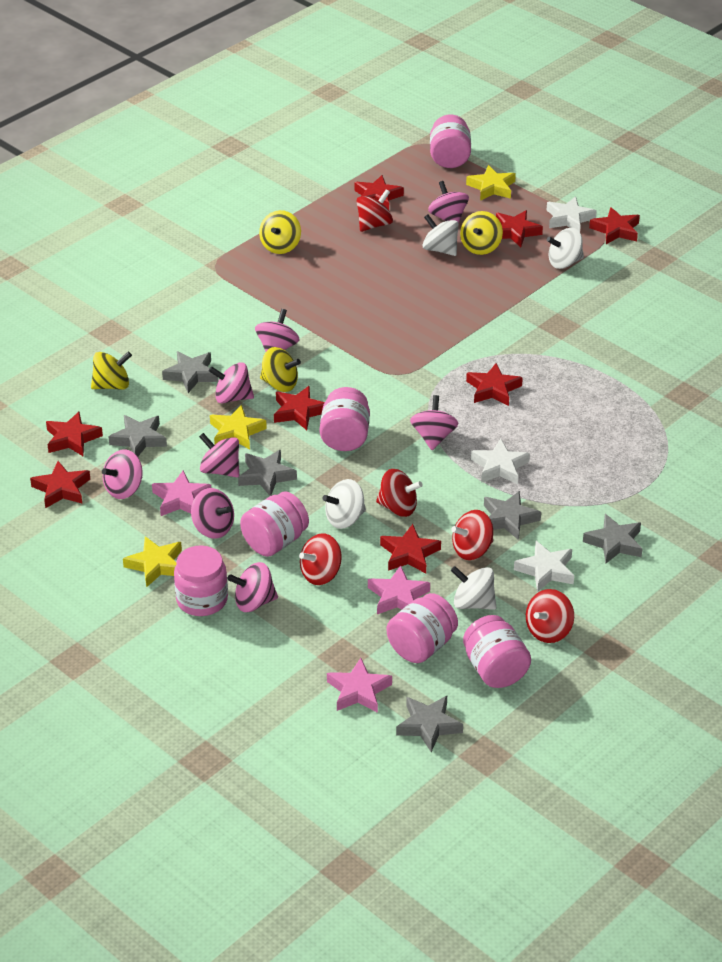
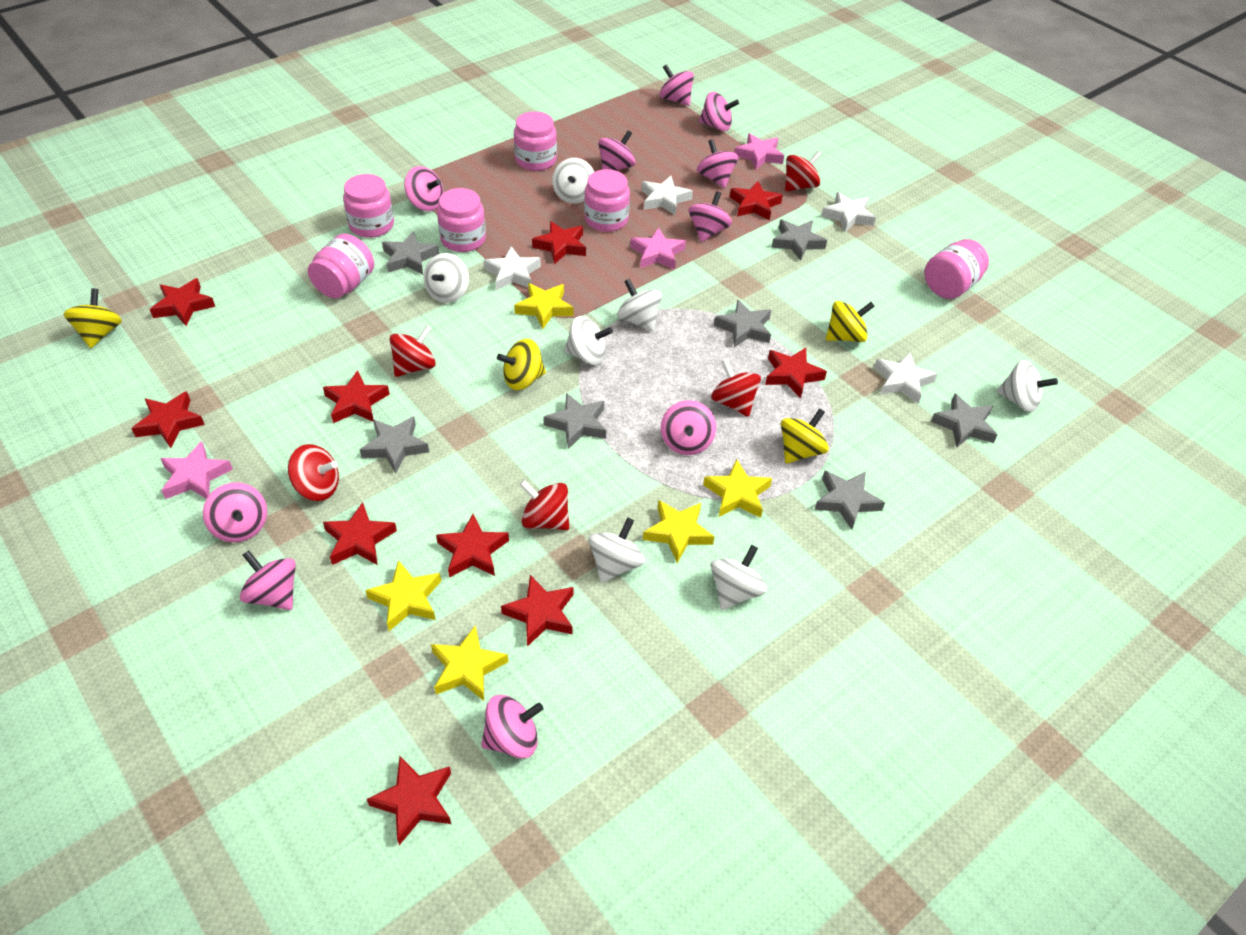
grey star: [108,415,167,457] [162,351,218,393] [238,450,297,496] [396,696,463,752] [484,491,541,540] [583,514,642,563] = 6 -> [360,416,429,473] [382,231,439,274] [543,393,606,449] [714,299,771,347] [771,219,827,261] [814,471,885,530] [931,393,997,448] = 7
pink spinning top: [102,449,143,499] [191,488,234,539] [199,433,239,477] [209,362,254,404] [228,562,278,612] [255,309,300,351] [410,395,459,450] [428,181,469,223] = 8 -> [203,482,267,543] [240,550,296,610] [404,166,444,211] [481,695,543,759] [599,131,636,171] [660,64,694,106] [661,400,716,455] [689,191,732,242] [697,139,738,188] [699,92,739,131] = 10
red star: [30,461,90,508] [46,411,103,457] [274,386,325,430] [354,175,404,210] [380,524,441,573] [466,363,523,406] [496,210,543,247] [589,207,640,244] = 8 -> [131,391,205,448] [150,278,215,326] [323,370,390,423] [323,502,397,565] [367,756,451,845] [436,514,509,578] [501,575,573,647] [532,221,586,264] [730,181,783,220] [765,348,827,398] = 10
white spinning top: [323,479,366,529] [422,214,459,256] [451,566,496,610] [547,228,584,269] = 4 -> [423,253,469,303] [552,158,594,204] [564,316,613,365] [589,517,645,583] [617,279,662,331] [711,545,767,610] [997,360,1058,412] = 7
white star: [471,439,530,484] [514,541,574,592] [547,196,597,232] = 3 -> [484,246,541,290] [641,176,693,215] [821,192,876,232] [874,352,938,404] = 4
yellow star: [123,536,182,587] [210,405,267,449] [466,165,516,201] = 3 -> [365,560,441,631] [431,625,508,701] [514,283,573,329] [643,500,715,563] [703,459,772,518] = 5

